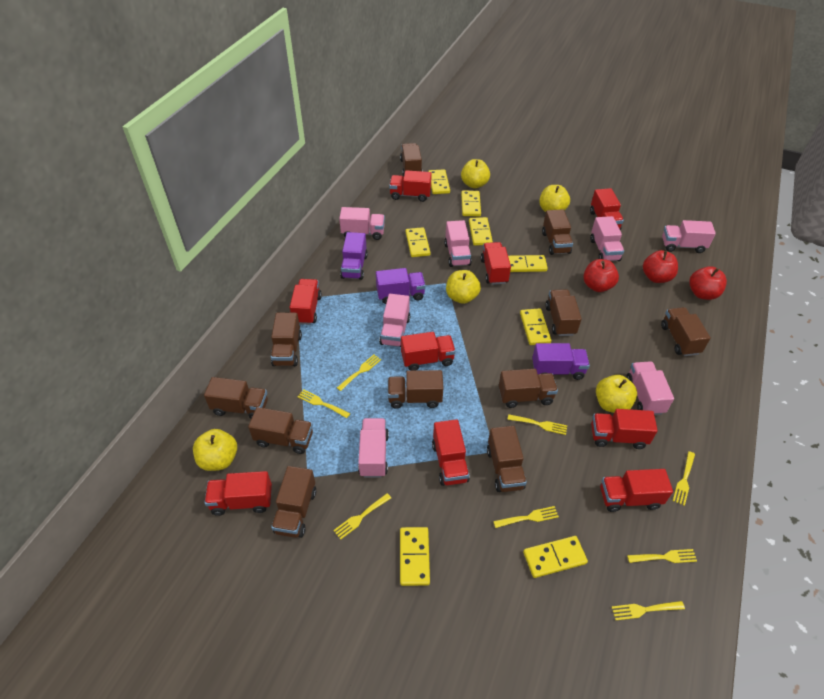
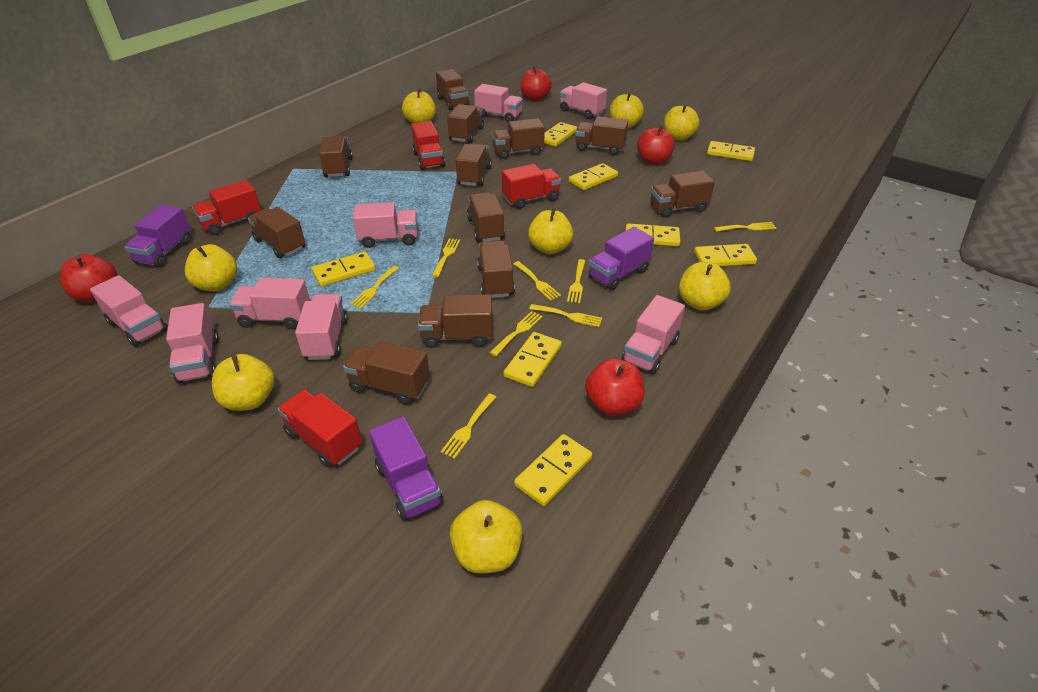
brown truck: [204,377,268,419] [248,407,313,454] [271,313,302,366] [271,466,316,538] [388,370,443,409] [400,143,422,176] [487,426,527,492] [499,369,558,408] [542,209,573,255] [545,289,582,336] [661,307,711,356] = 11 -> [248,207,305,259] [319,136,353,177] [343,341,430,405] [418,294,492,348] [436,69,470,110] [447,104,484,143] [456,144,492,186] [467,192,505,242] [477,241,515,298] [492,118,545,159] [575,116,628,155] [651,170,715,218] = 12
pink truck: [339,207,385,240] [358,418,389,478] [379,294,410,347] [444,220,472,267] [590,216,624,261] [626,361,674,415] [662,220,716,253] = 7 -> [90,275,167,347] [166,303,219,384] [229,278,310,329] [295,294,348,360] [353,202,418,248] [474,84,523,122] [560,82,607,119] [622,295,685,374] = 8
red apple: [583,259,619,292] [643,250,678,283] [689,266,727,300] = 3 -> [60,254,117,302] [520,66,552,101] [585,358,645,416] [637,126,675,165] = 4
red truck: [204,471,272,516] [290,279,322,325] [389,170,432,202] [401,332,456,371] [432,419,470,486] [481,242,511,285] [590,188,624,230] [591,409,658,449] [600,469,673,512] = 9 -> [192,180,261,235] [278,390,362,468] [411,121,445,170] [502,164,561,209] = 4
yellow apple: [193,429,237,471] [446,270,481,304] [461,159,490,189] [539,185,570,212] [596,375,637,413] = 5 -> [185,244,237,291] [212,354,274,411] [402,89,436,123] [450,500,523,573] [528,208,573,254] [610,93,644,129] [664,104,699,141] [679,262,731,311] = 8

